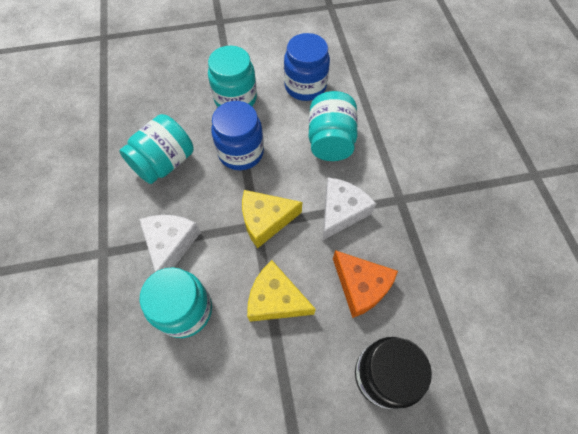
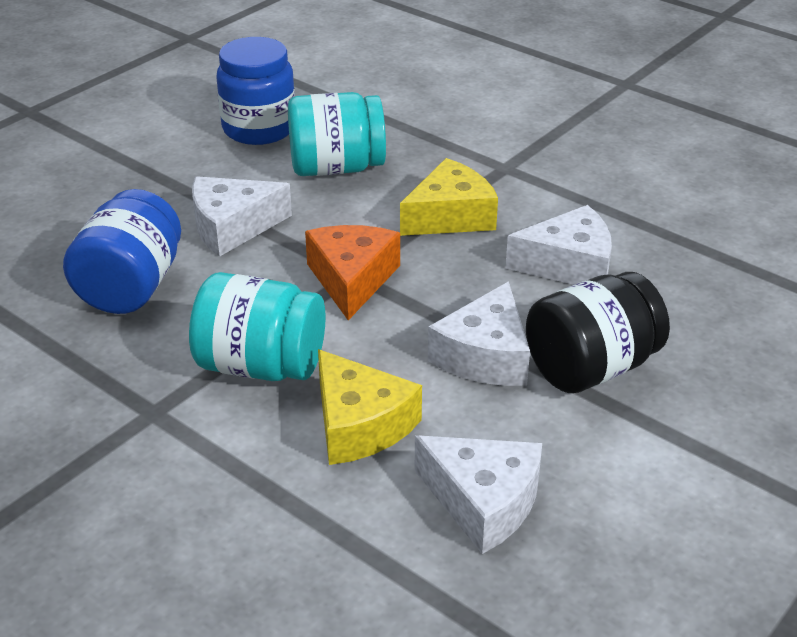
turquoise jar: [119,114,194,184] [140,267,212,338] [208,46,257,107] [309,91,358,161] = 4 -> [189,272,326,381] [288,92,386,176] = 2
white cheese: [139,215,201,272] [323,178,376,240] = 2 -> [192,176,292,257] [415,435,542,554] [428,281,530,386] [505,205,612,285] = 4

